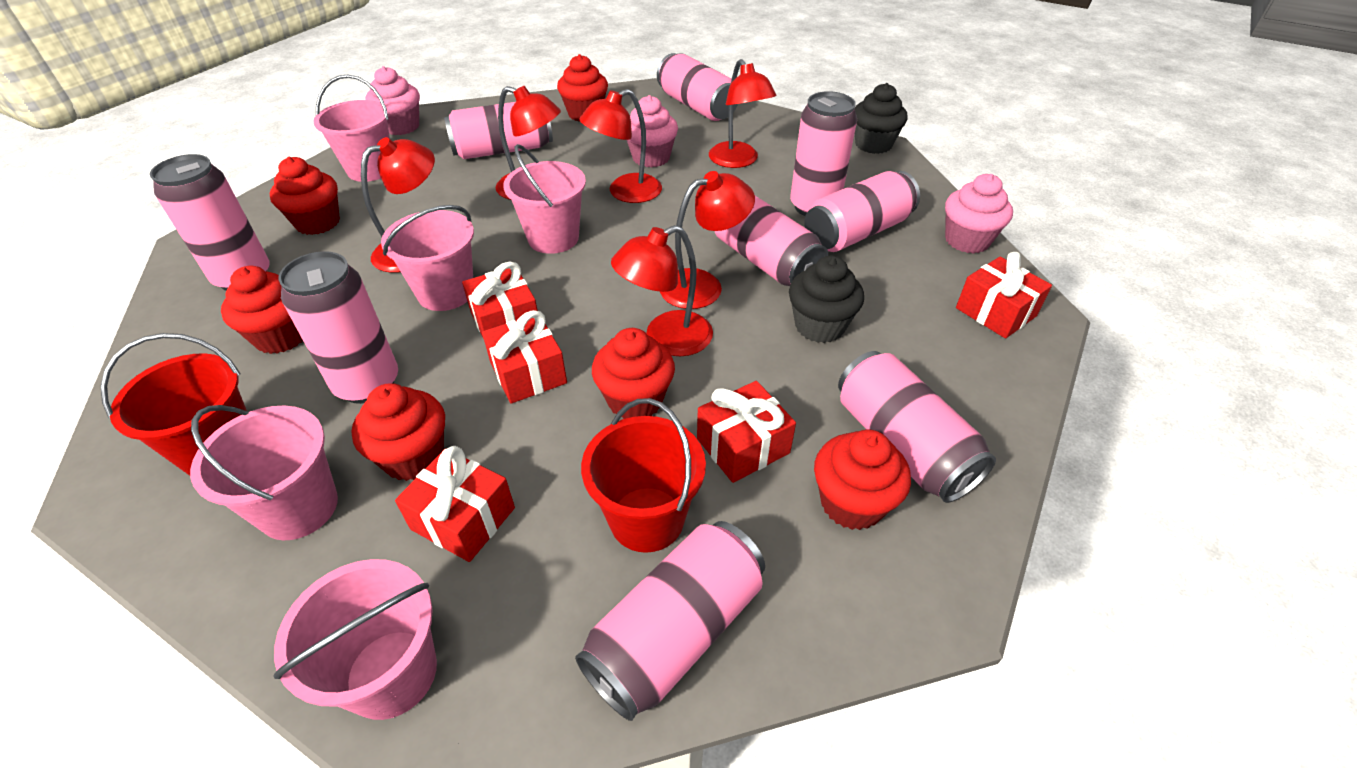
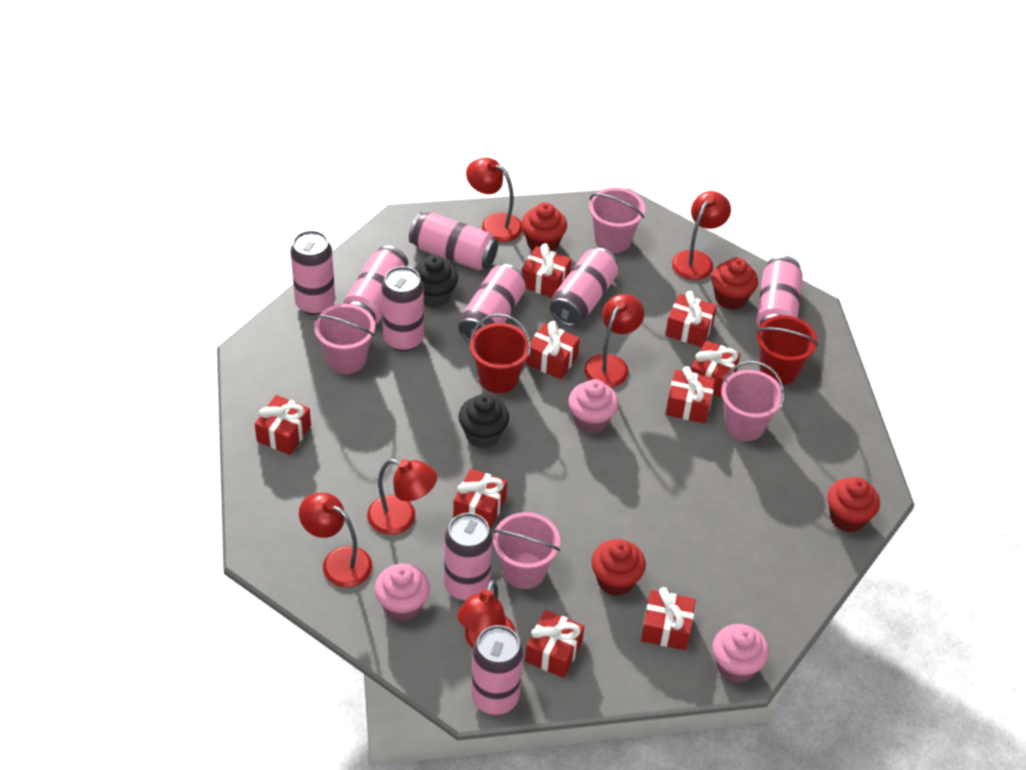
pink bucket: [190,405,338,540] [273,559,437,720] [313,75,390,182] [381,205,474,311] [503,144,586,254] = 5 -> [314,304,375,374] [493,512,560,589] [589,188,645,253] [721,361,784,441] = 4
red cupcake: [221,266,303,354] [270,157,340,235] [351,383,445,481] [557,54,608,122] [592,328,675,419] [814,429,911,530] = 6 -> [522,202,567,251] [591,539,646,596] [711,257,758,310] [827,477,880,532] = 4
red gift: [395,446,515,562] [462,262,538,339] [482,310,567,404] [697,381,796,483] [956,252,1052,338] = 5 -> [255,395,311,455] [453,468,507,529] [521,243,571,298] [525,610,584,678] [526,321,580,379] [641,587,696,650] [665,291,717,347] [666,366,715,423] [691,340,741,398] = 9

